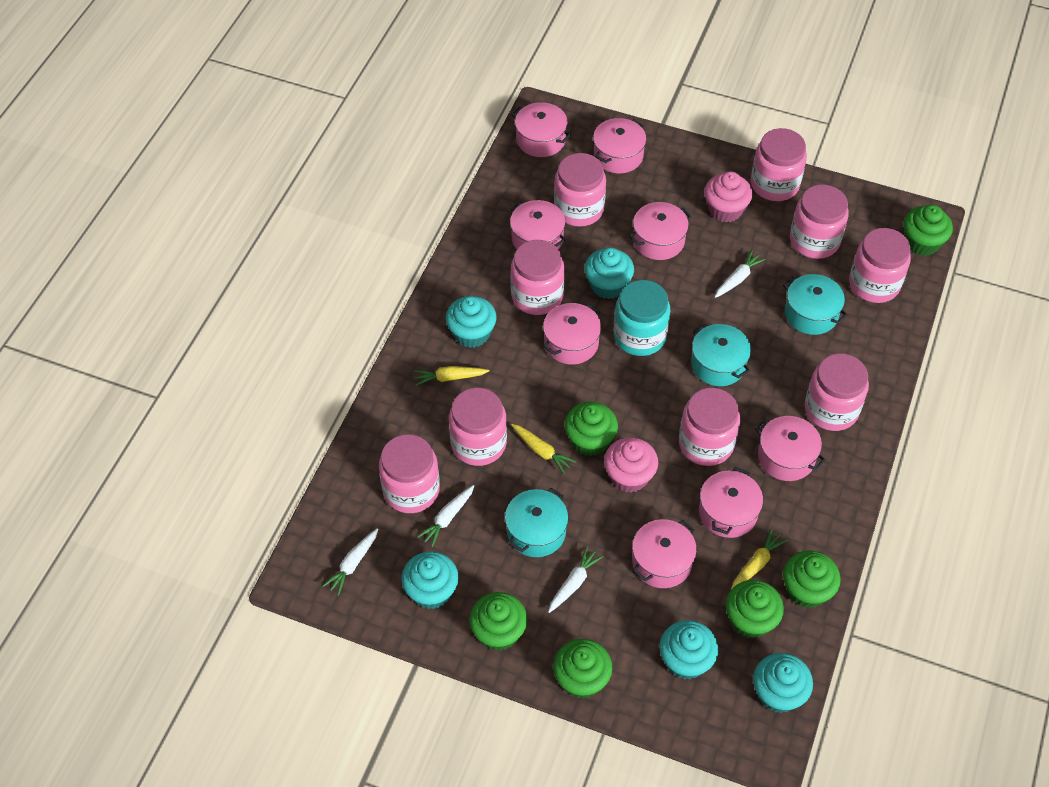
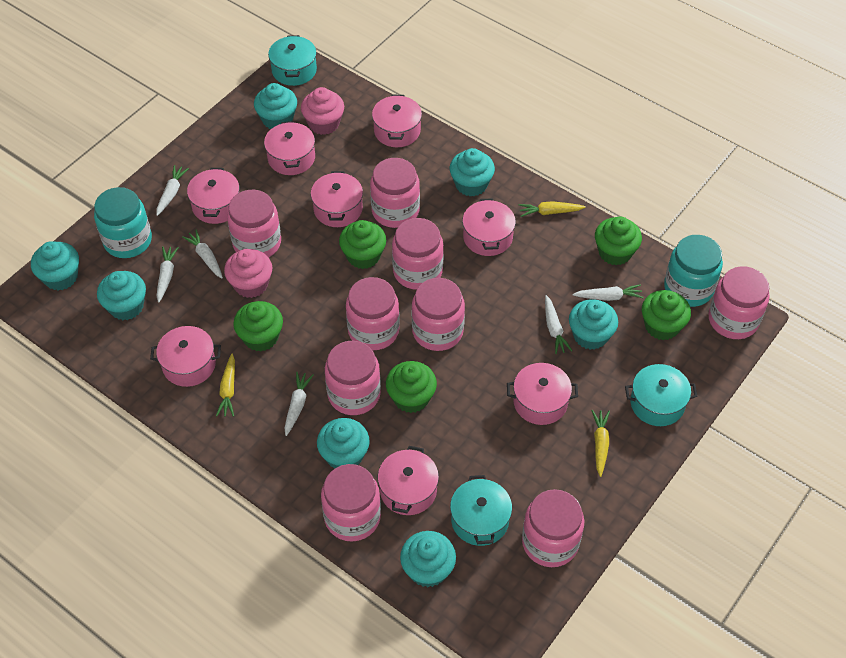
green cupcake: [469,592,527,651] [553,639,612,699] [565,402,618,456] [726,580,784,638] [783,551,841,608] [903,205,953,256] = 6 -> [233,301,283,352] [339,220,386,269] [386,361,437,413] [595,216,642,266] [642,290,691,340] = 5
turquoise cupcake: [401,551,459,609] [446,296,497,348] [585,248,634,299] [659,620,718,680] [753,653,813,713] = 5 -> [31,241,79,291] [97,271,146,320] [254,83,297,129] [317,418,370,469] [400,531,456,587] [450,148,495,197] [569,299,618,350] = 7
turquoise jar: [613,280,670,356] = 1 -> [94,187,152,258] [664,235,723,307] = 2
white carrot: [323,528,378,596] [417,485,474,547] [548,547,603,613] [715,250,766,298] = 4 -> [156,165,189,216] [157,246,179,303] [182,229,223,278] [284,372,314,436] [545,295,572,354] [573,284,643,301] = 6

